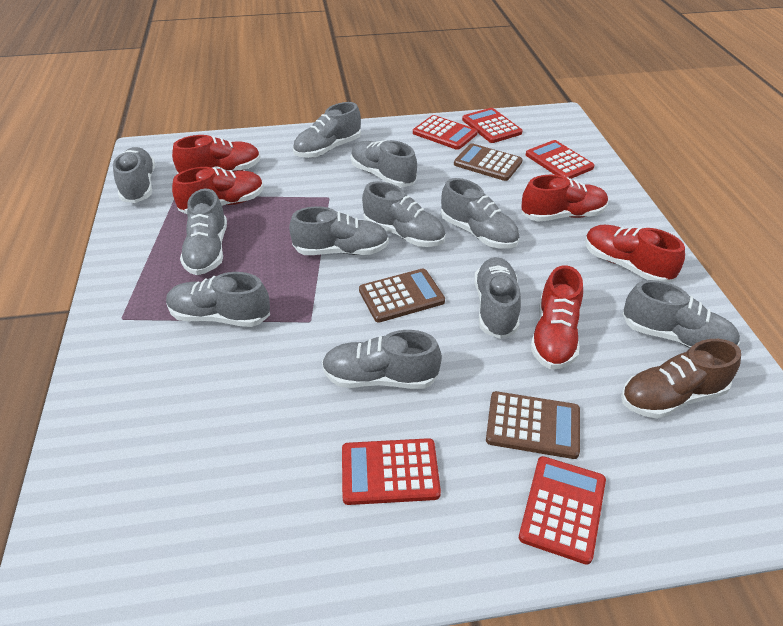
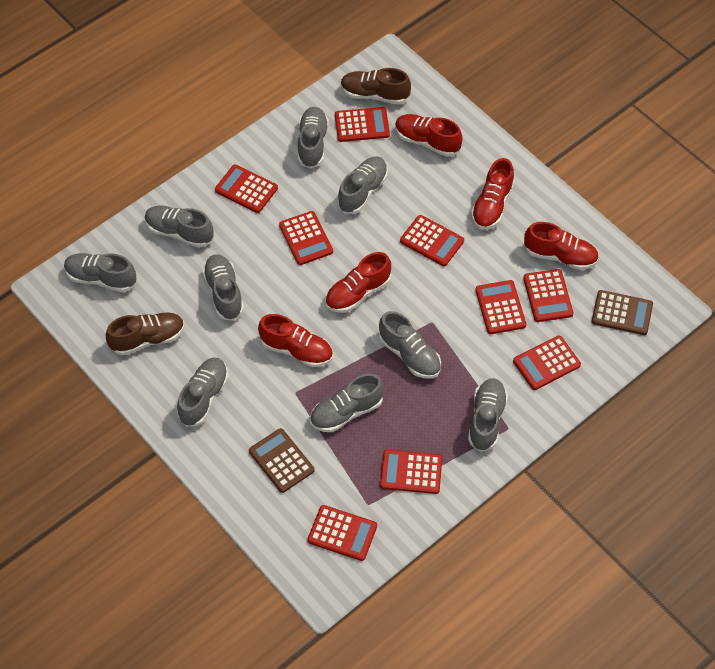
brown calculator: [359,268,445,322] [454,143,523,181] [486,391,580,459] = 3 -> [249,428,314,493] [592,290,653,335] = 2
brown shoe: [621,339,741,419] = 1 -> [106,313,185,355] [341,68,411,104] = 2
grey shoe: [113,147,155,203] [166,272,270,327] [180,188,227,275] [289,206,389,255] [293,102,361,158] [322,330,442,389] [351,140,417,188] [362,181,446,247] [441,178,519,249] [474,257,521,339] [623,280,740,348] = 11 -> [64,253,136,292] [145,205,214,248] [177,357,228,427] [202,254,244,321] [298,107,329,169] [310,374,384,432] [337,156,388,214] [379,311,441,379] [468,378,508,452] = 9
red calculator: [342,438,441,505] [413,115,478,150] [462,108,523,143] [519,456,606,565] [526,140,595,179] = 5 -> [215,164,278,213] [279,211,333,265] [307,505,377,561] [335,107,390,142] [380,450,442,494] [400,215,464,266] [476,280,526,334] [513,335,581,390] [523,269,573,322] = 9

